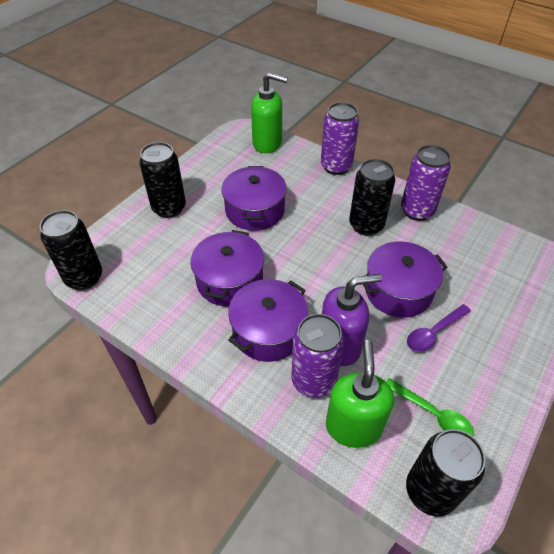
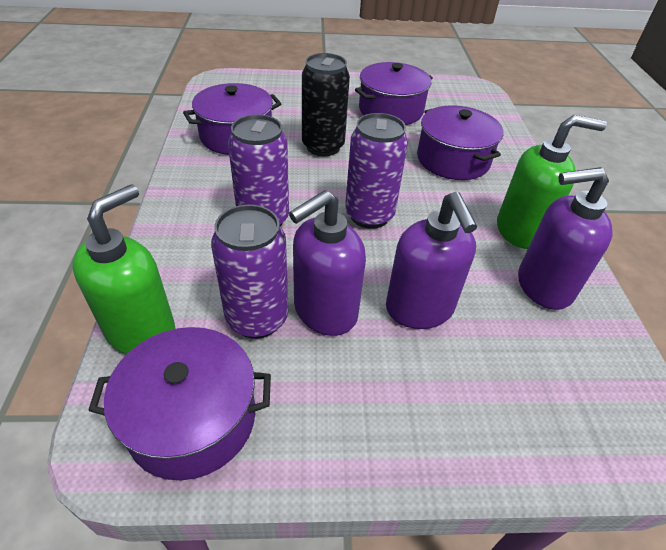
black can: [40,210,102,290] [139,142,186,218] [349,159,395,236] [406,429,486,516] = 4 -> [302,53,350,156] = 1
green spoon: [386,378,474,436] = 1 -> none = 0
purple soap dispenser: [322,273,382,366] = 1 -> [289,190,366,336] [386,192,477,329] [518,167,612,310] = 3
purple spoon: [407,304,471,352] = 1 -> none = 0

